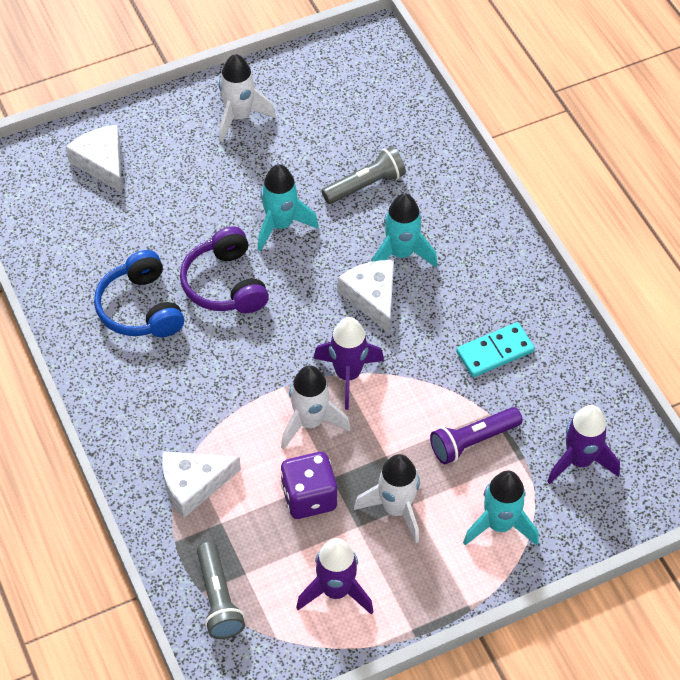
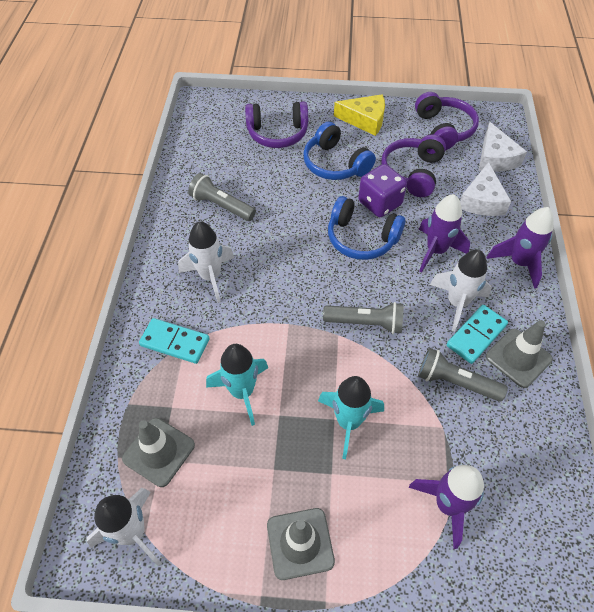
blue headphones: [94,250,184,337] = 1 -> [303,122,376,180] [328,196,405,260] = 2
grey flashlight: [197,541,245,639] [321,146,406,204] = 2 -> [188,173,256,221] [323,302,404,334] [418,348,508,402] = 3
grey traffic cone: none = 0 -> [122,418,195,487] [267,508,335,580] [486,320,553,388] = 3
purple flashlight: [430,407,522,464] = 1 -> none = 0
purple headphones: [180,227,269,313] = 1 -> [245,102,308,148] [381,135,446,197] [415,92,479,150] = 3
turquoise domino: [456,322,535,377] = 1 -> [139,318,210,364] [446,305,508,364] = 2
turquoise rocket: [258,164,319,251] [372,193,437,267] [463,470,539,545] = 3 -> [206,344,268,426] [318,376,384,459] = 2
white cheese: [66,125,122,193] [162,451,241,518] [338,260,394,334] = 3 -> [460,162,511,216] [479,122,527,172] = 2
yellow cheese: none = 0 -> [334,94,385,136] = 1

